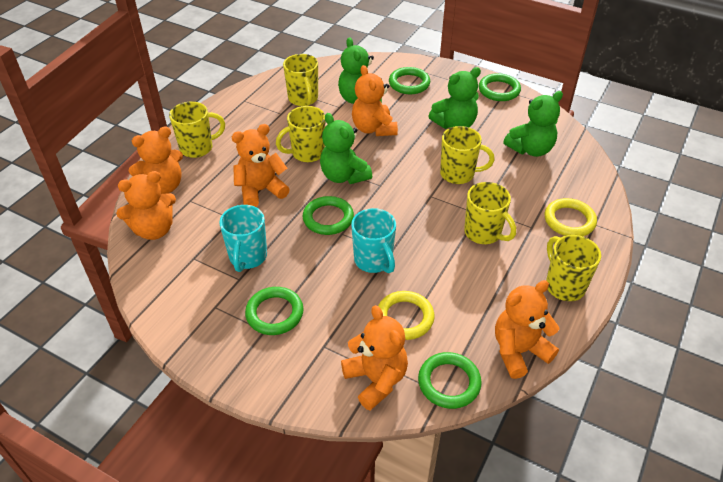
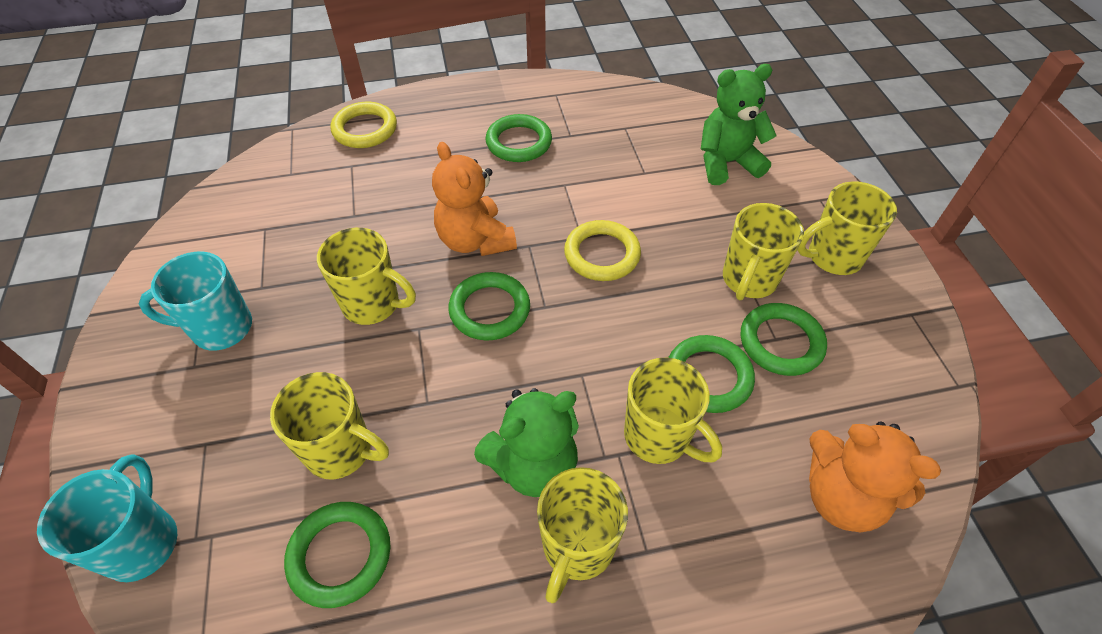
green teddy bear: [320,113,372,184] [338,37,382,104] [429,67,481,129] [503,91,563,157] = 4 -> [474,388,579,497] [701,64,777,185] = 2
orange teddy bear: [116,171,176,240] [129,126,183,194] [232,124,290,207] [341,305,408,411] [352,65,398,136] [495,280,560,379] = 6 -> [432,142,517,256] [809,422,941,532] = 2

